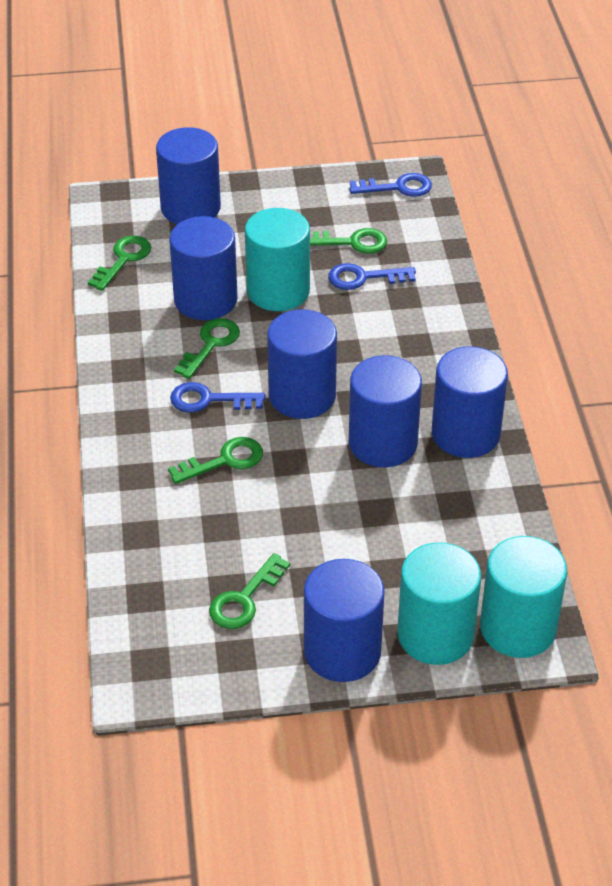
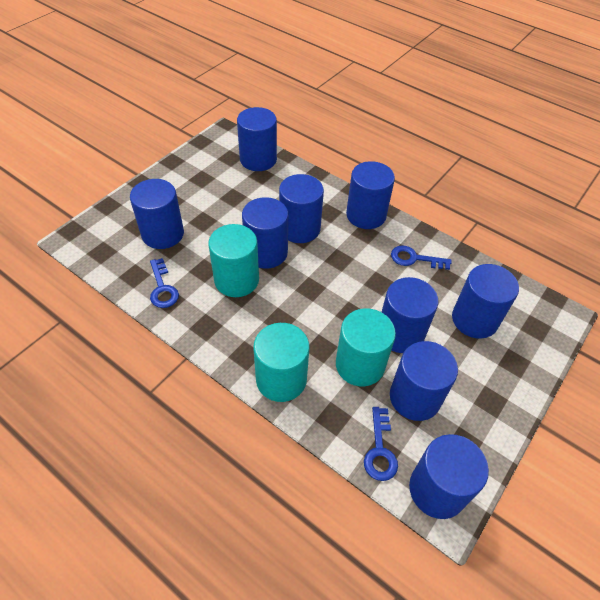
blue cylinder: [156,127,221,224] [169,216,238,320] [267,309,337,419] [304,559,385,682] [349,355,422,467] [432,346,508,458] = 6 -> [130,179,184,249] [237,107,277,171] [242,197,288,269] [279,174,324,243] [346,161,395,229] [382,277,438,353] [390,341,458,421] [409,434,489,519] [452,264,519,339] = 9
green key: [88,236,151,291] [168,437,263,484] [174,318,240,379] [209,553,290,629] [310,228,387,254] = 5 -> none = 0

